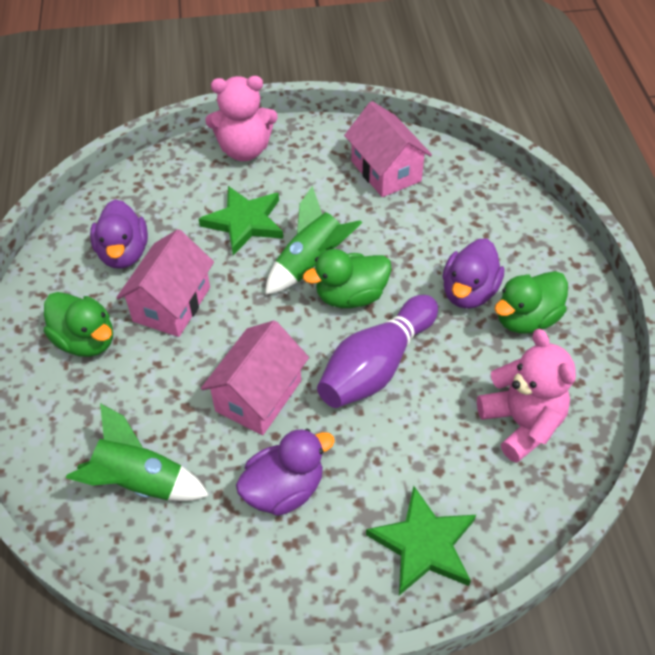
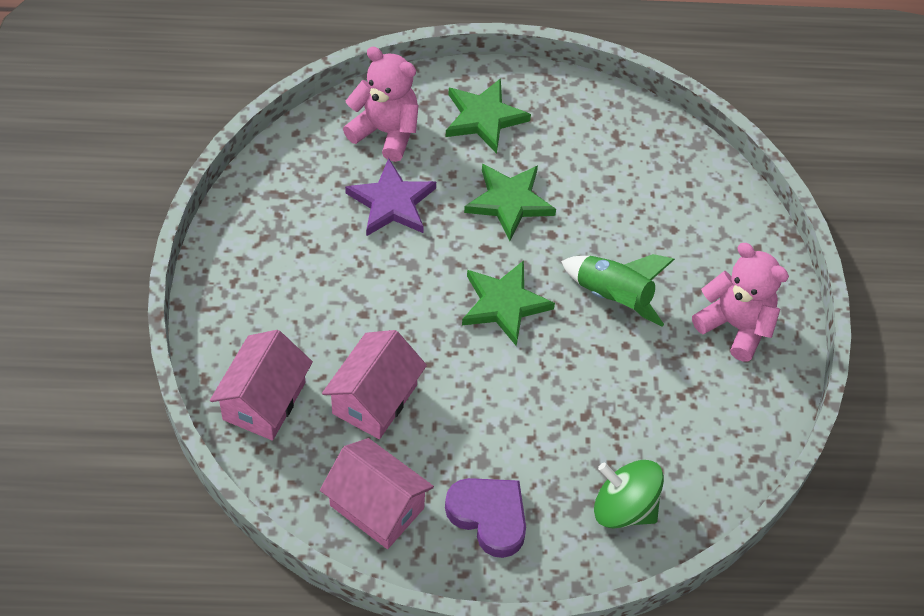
green duck: [44,292,113,357] [303,249,392,308] [494,271,568,333] = 3 -> none = 0
green rocket: [66,403,209,501] [265,186,362,295] = 2 -> [561,254,675,326] = 1
green spinning top: none = 0 -> [594,460,664,529] = 1
green star: [199,186,283,255] [366,486,476,595] = 2 -> [446,78,531,154] [462,260,555,346] [464,164,556,241] = 3
purple bowling pin: [317,295,438,408] = 1 -> none = 0
purple duck: [90,199,148,269] [236,428,335,516] [443,238,504,309] = 3 -> none = 0
purple heart: none = 0 -> [445,478,526,558] = 1
purple star: none = 0 -> [345,158,436,236] = 1

